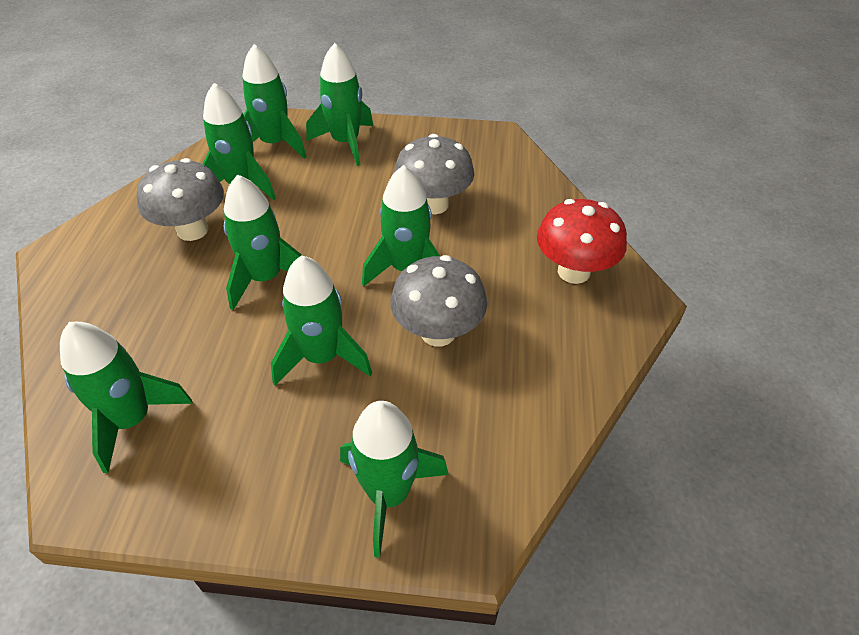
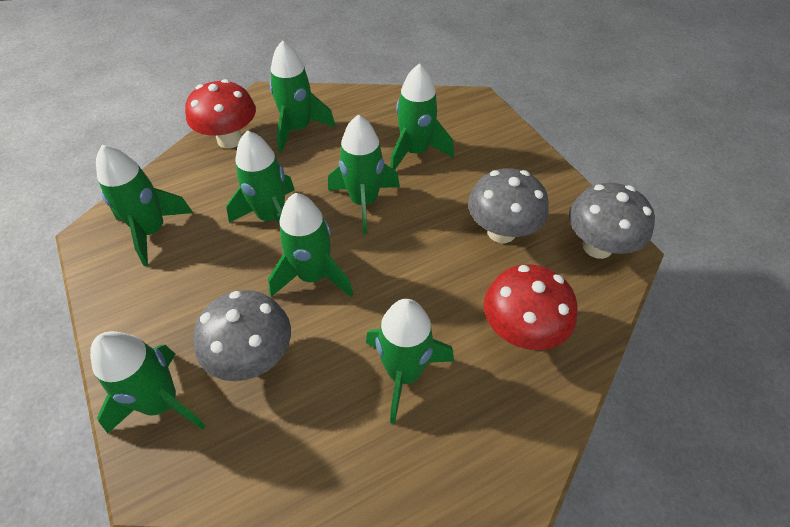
red mushroom: [537,199,627,284] = 1 -> [185,79,256,149] [484,264,578,350] = 2

